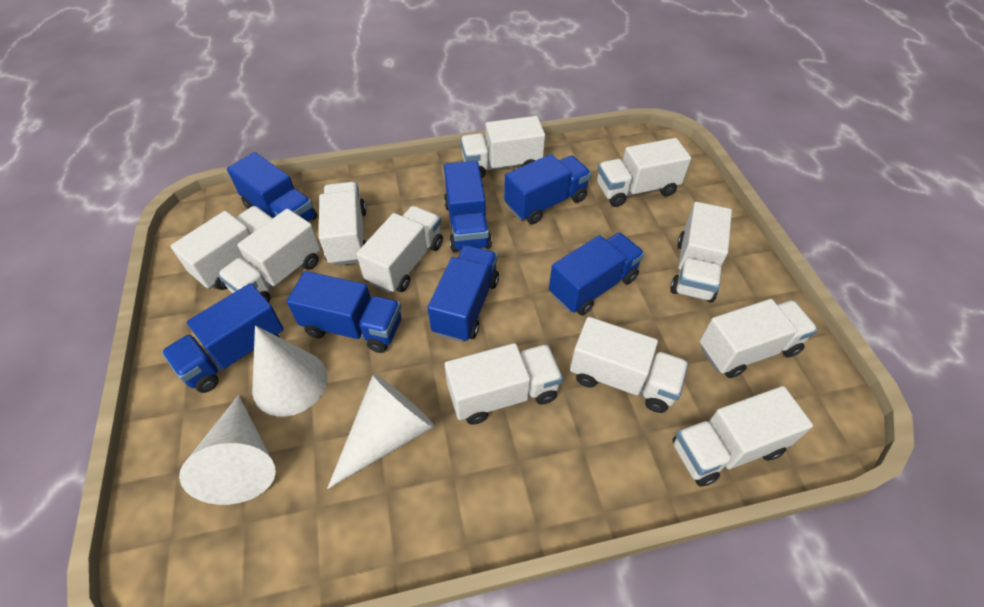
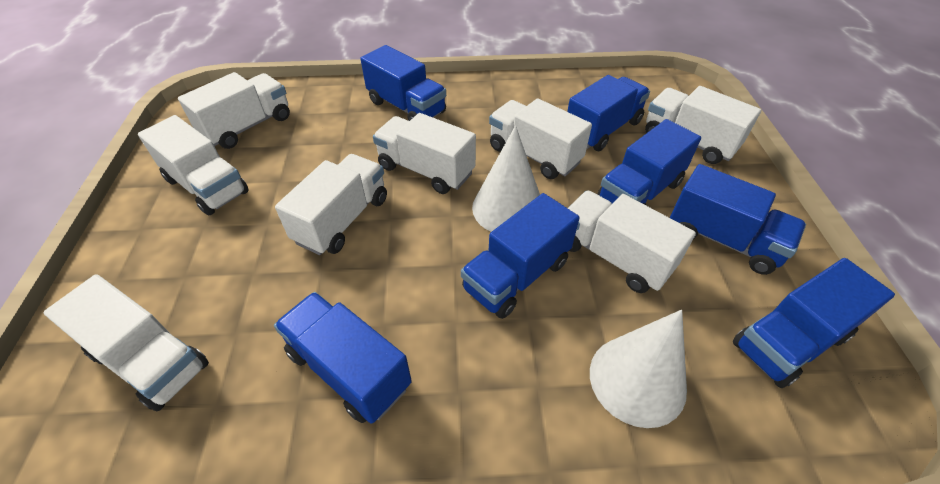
white cone: [179,395,276,505] [252,326,327,417] [327,374,434,489] = 3 -> [472,126,540,232] [590,310,687,428] = 2
white truck: [171,206,273,290] [218,209,320,302] [319,182,366,266] [357,206,443,293] [445,343,563,425] [460,116,545,179] [570,317,689,413] [597,138,691,207] [670,202,732,302] [672,386,813,487] [700,299,818,378] = 11 -> [44,274,209,412] [138,115,249,215] [178,72,290,149] [275,154,387,255] [373,113,476,194] [489,98,592,179] [568,191,696,293] [645,86,761,164] = 8

